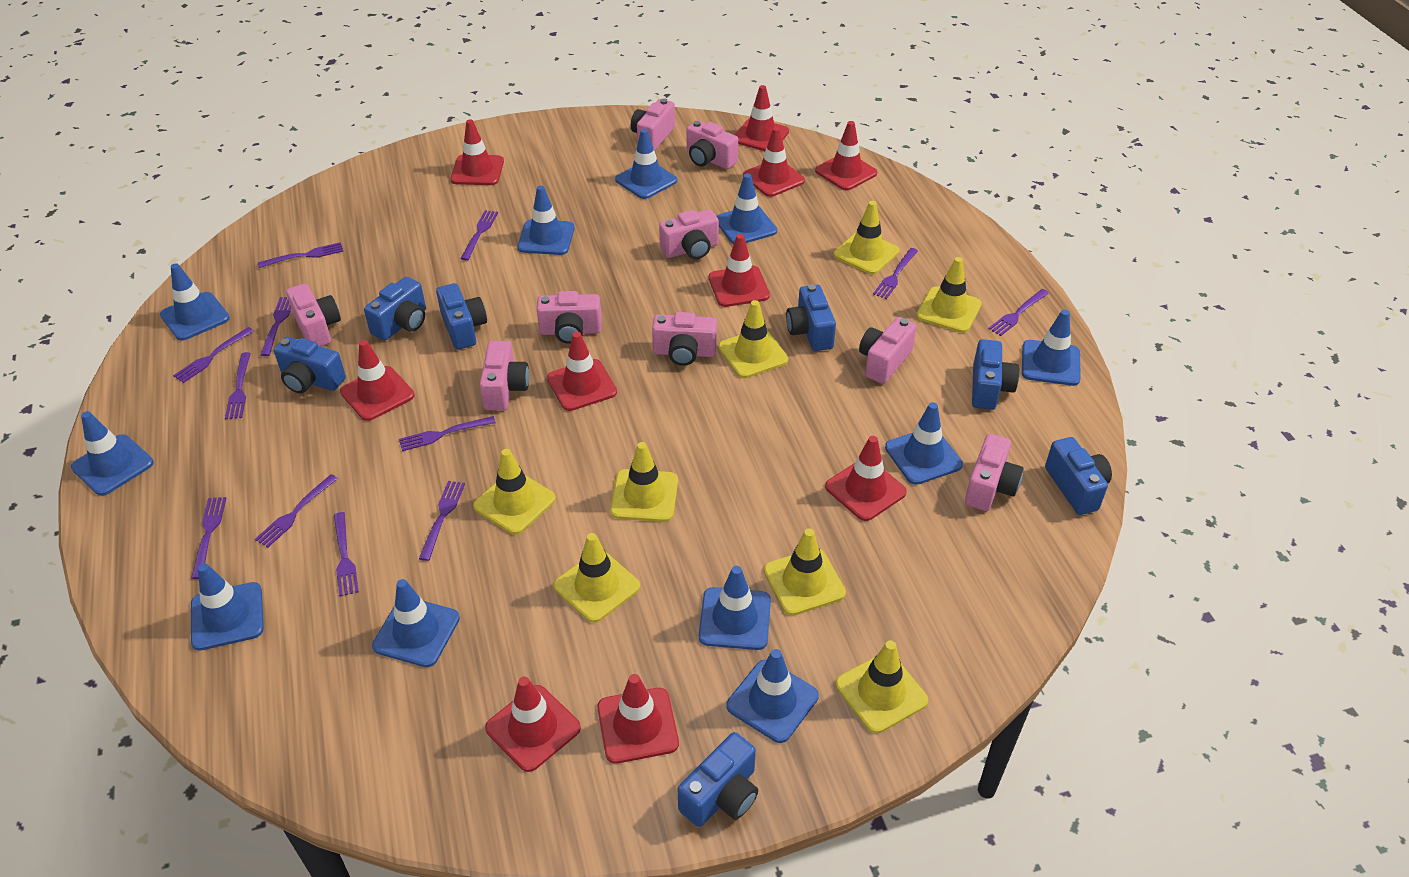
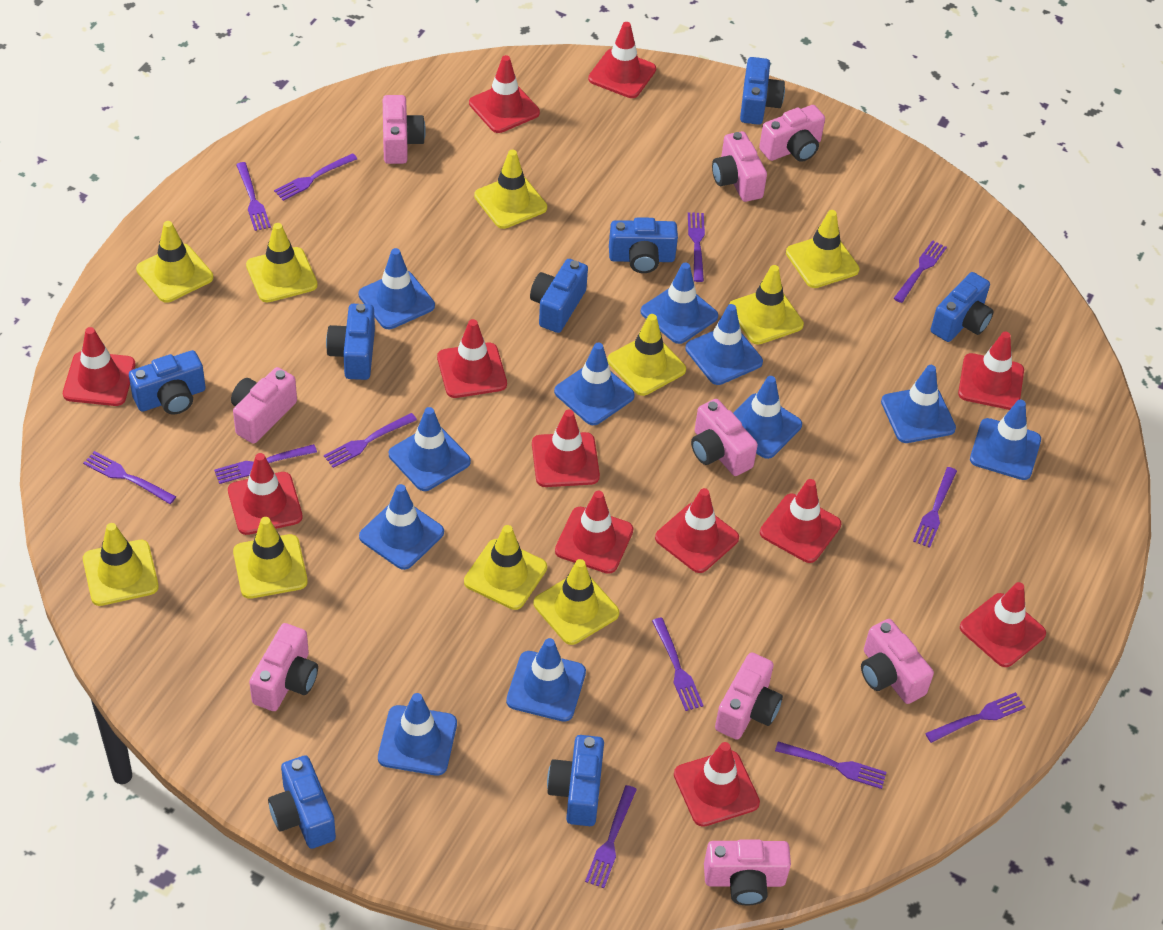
blue camera: [274,337,346,393] [364,277,426,341] [436,283,487,349] [678,732,758,827] [786,284,836,351] [972,339,1019,410] [1045,437,1112,515] = 7 -> [129,350,206,415] [268,755,336,849] [326,304,375,380] [530,259,588,333] [547,735,604,826] [609,217,678,273] [740,57,785,125] [931,272,994,342] = 8
red traffic cone: [340,340,415,421] [451,119,504,185] [485,677,581,772] [547,332,617,411] [597,674,679,764] [709,234,770,307] [735,85,789,151] [743,127,805,197] [815,121,877,191] [825,436,907,521] = 10 -> [63,327,135,406] [228,453,303,535] [437,319,507,398] [469,55,540,133] [532,410,600,487] [555,491,633,574] [588,22,656,98] [655,488,739,573] [674,742,760,827] [760,479,841,563] [958,332,1024,410] [960,582,1046,667] = 12
yellow traffic cone: [473,449,556,535] [554,533,640,623] [610,442,678,522] [718,300,788,378] [764,528,846,616] [834,201,900,275] [835,640,928,733] [917,257,982,333] = 8 -> [83,523,159,606] [136,221,213,303] [233,517,308,599] [246,223,318,302] [464,525,547,610] [474,150,547,229] [533,559,619,645] [607,314,686,396] [729,265,804,345] [786,210,859,288] = 10

